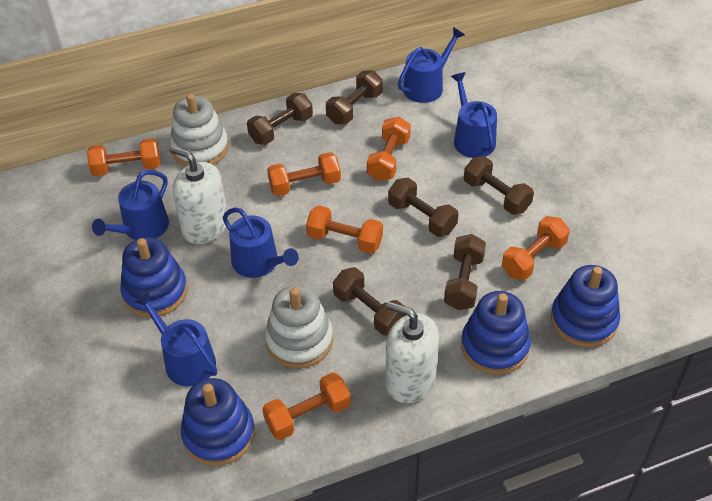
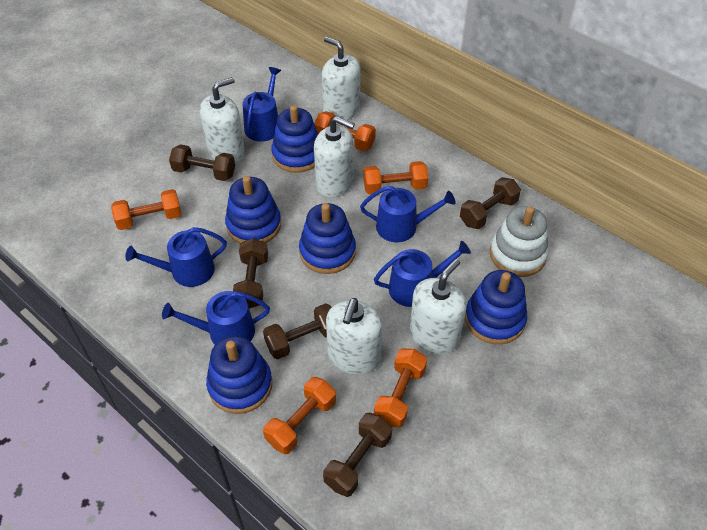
blue stacking toy: [120,237,188,317] [181,378,255,466] [461,291,531,375] [551,265,620,347] = 4 -> [206,336,273,414] [225,176,281,243] [271,105,318,173] [299,203,356,274] [465,270,527,344] = 5
brown dumbbell: [247,93,313,145] [326,70,383,124] [333,267,406,335] [388,178,459,237] [444,234,486,310] [464,156,534,215] = 6 -> [169,144,235,181] [233,238,268,309] [263,303,332,359] [323,413,392,497] [460,177,521,229] = 5
orange dumbbell: [87,138,160,176] [262,372,351,440] [267,152,341,196] [306,206,383,254] [367,117,411,181] [502,216,570,280] = 6 -> [111,189,181,230] [263,377,336,454] [314,111,376,151] [363,161,428,195] [374,349,427,428] = 5
white soap dispenser: [169,146,227,244] [385,301,439,403] = 2 -> [200,77,245,163] [314,116,355,198] [322,36,360,120] [326,298,383,375] [409,259,467,354] = 5
white stacking toy: [170,94,229,167] [265,285,333,368] = 2 -> [490,206,549,277] = 1

